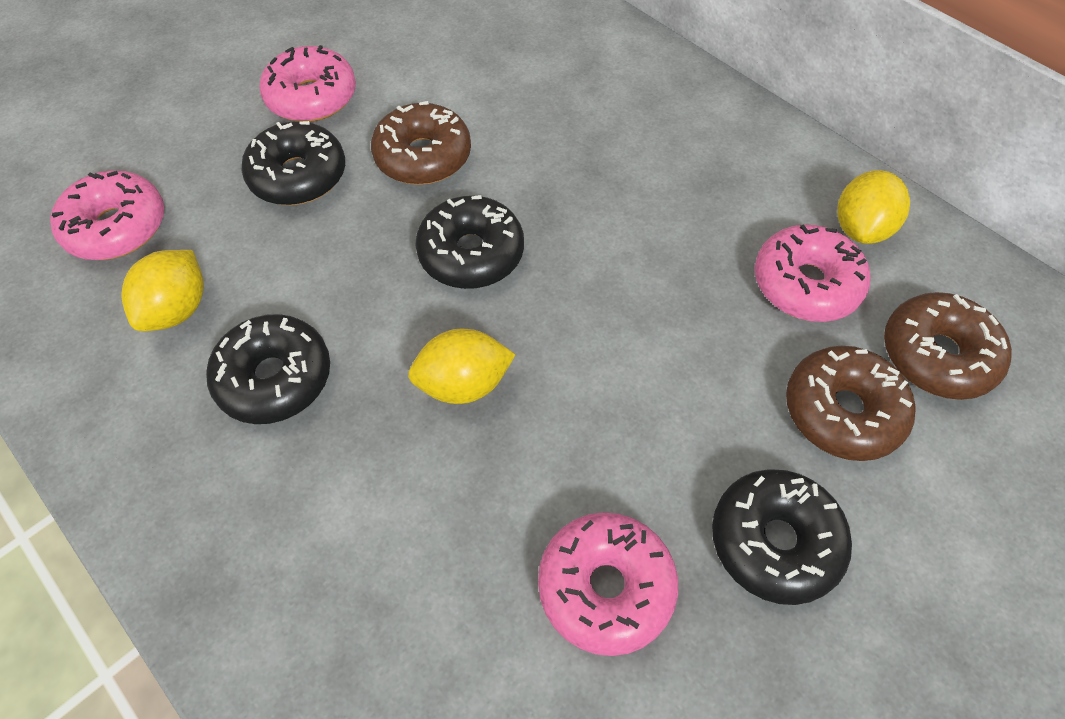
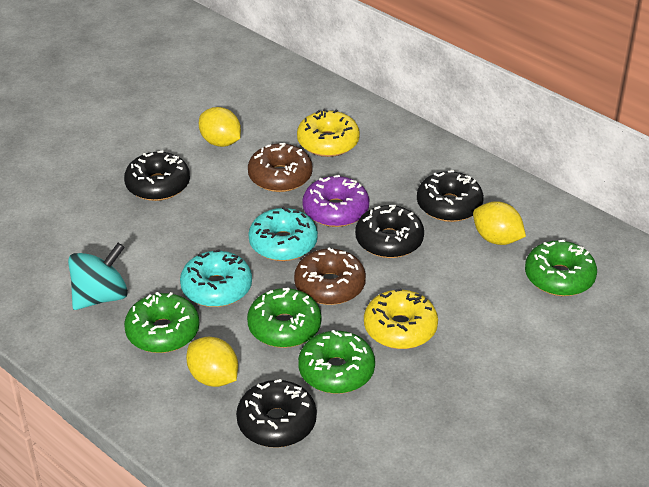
brown donut: [371,101,471,185] [786,346,915,461] [884,292,1012,400] = 3 -> [248,143,313,192] [294,247,366,305] = 2
green donut: none = 0 -> [124,292,200,353] [247,288,322,348] [298,330,375,394] [525,239,597,296] = 4
pink donut: [50,171,164,260] [259,45,356,122] [538,512,678,656] [755,224,871,322] = 4 -> none = 0
purple donut: none = 0 -> [302,175,369,227] = 1
turquoise donut: none = 0 -> [180,249,252,307] [248,207,318,261] = 2
turquoise spinning top: none = 0 -> [68,243,128,310] = 1
yellow donut: none = 0 -> [297,109,360,157] [364,288,438,349] = 2

